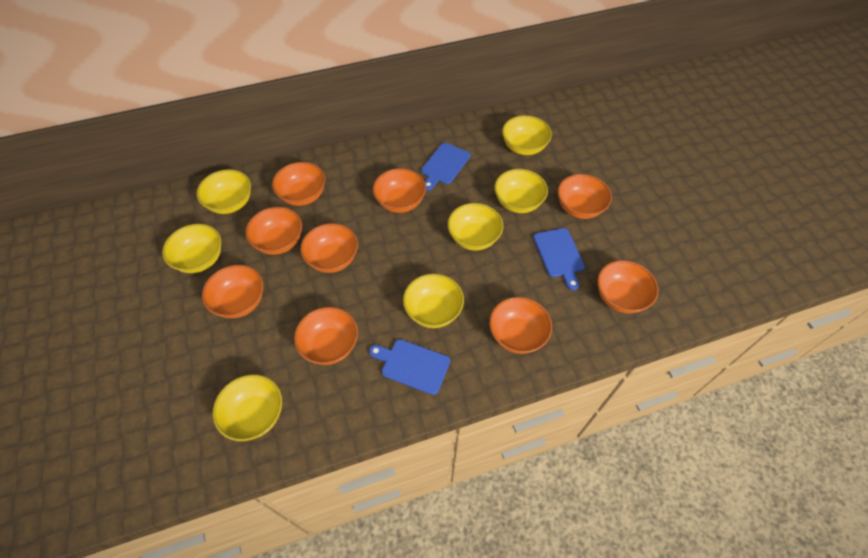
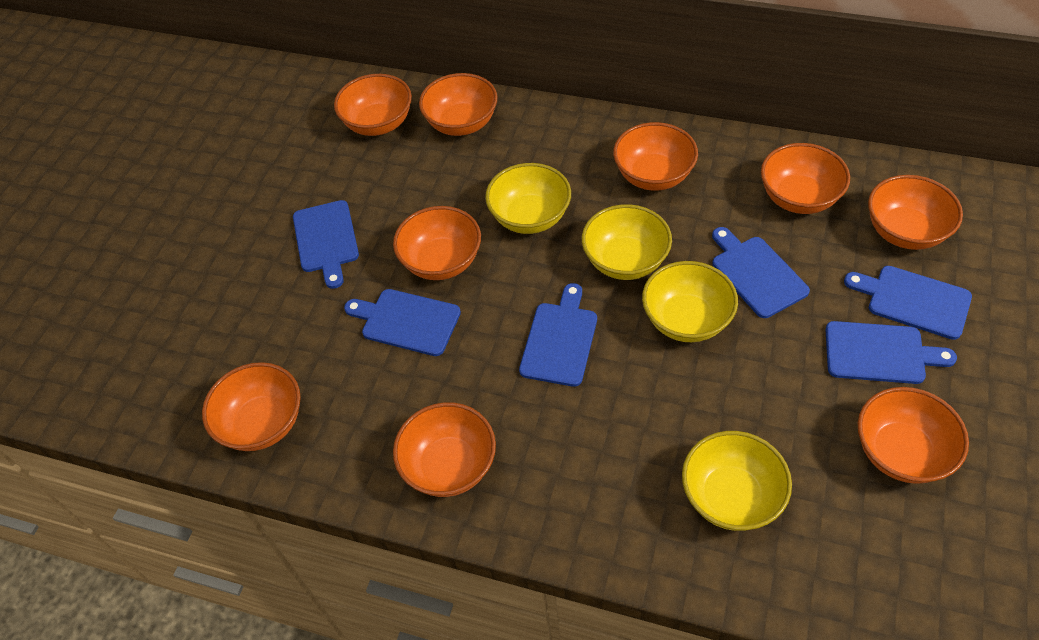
blue cutting board: [369,339,450,395] [421,143,470,191] [533,228,585,290] = 3 -> [293,200,359,289] [344,289,461,356] [519,283,597,387] [712,227,810,318] [826,321,957,384] [844,266,972,340] = 6
yellow bowl: [162,224,221,273] [196,169,251,214] [213,374,282,441] [403,274,464,328] [447,203,503,251] [494,169,548,213] [502,115,552,155] = 7 -> [485,163,571,234] [582,204,672,280] [642,261,738,342] [682,431,792,531] = 4

